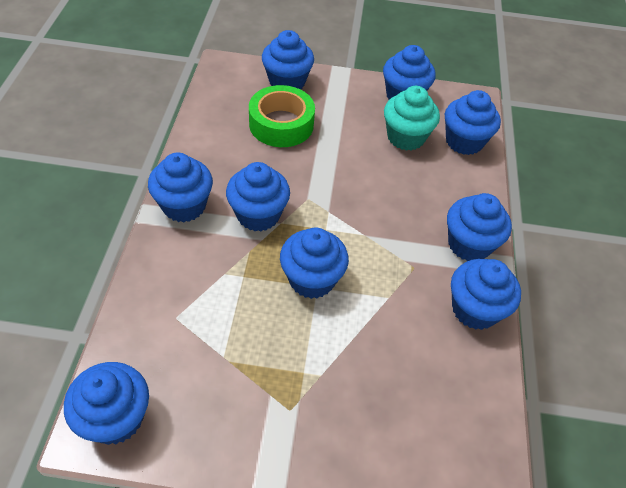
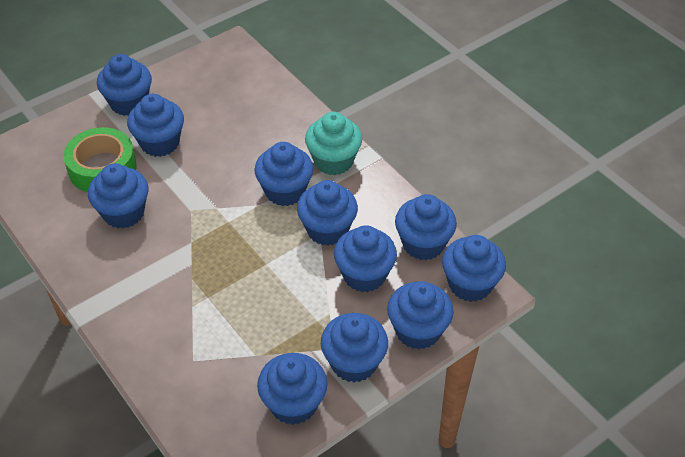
blue cupcake: [64,362,149,445] [148,152,213,222] [226,162,290,232] [262,30,314,89] [280,228,349,299] [383,45,436,100] [445,90,501,155] [447,193,512,261] [451,259,521,330] = 9 -> [88,163,148,229] [97,54,152,116] [127,94,184,157] [254,142,313,206] [257,353,327,425] [297,180,358,246] [321,313,388,382] [334,225,397,292] [387,281,454,350] [395,194,457,260] [442,235,506,302] = 11

